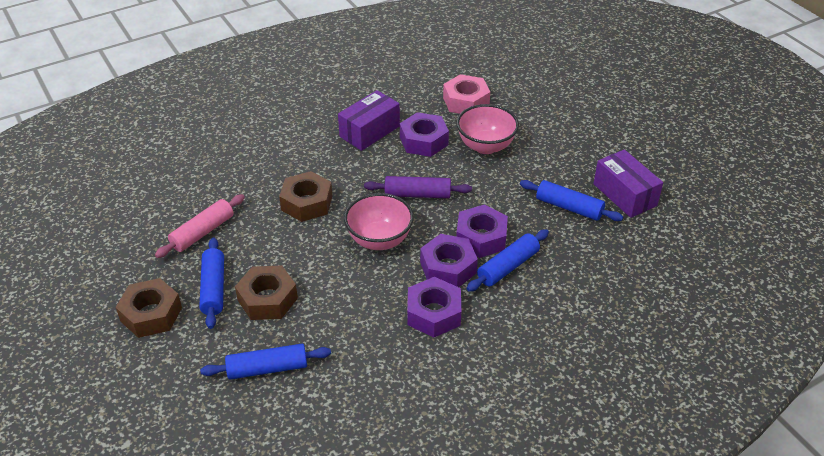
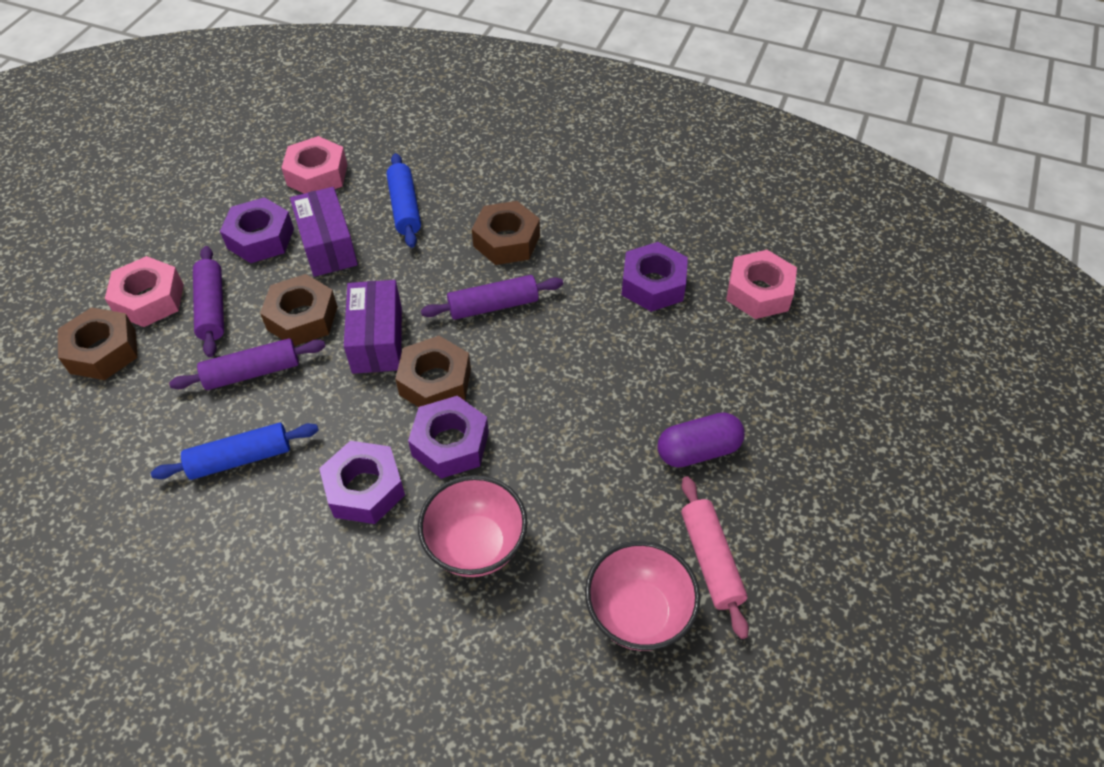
blue rolling pin: [199,238,224,329] [200,344,331,380] [467,229,549,292] [520,180,623,221] = 4 -> [151,423,319,480] [386,153,421,248] = 2
brown nut: [115,278,182,338] [235,265,298,320] [279,171,332,222] = 3 -> [58,307,138,380] [260,274,338,346] [395,336,471,407] [472,201,540,265] = 4
pink nut: [443,74,490,114] = 1 -> [105,256,184,327] [282,136,347,194] [726,250,797,319] = 3
purple capsule: none = 0 -> [657,412,745,468] = 1
purple rolling pin: [364,176,472,198] = 1 -> [169,338,326,390] [193,246,224,357] [421,275,563,320] = 3

